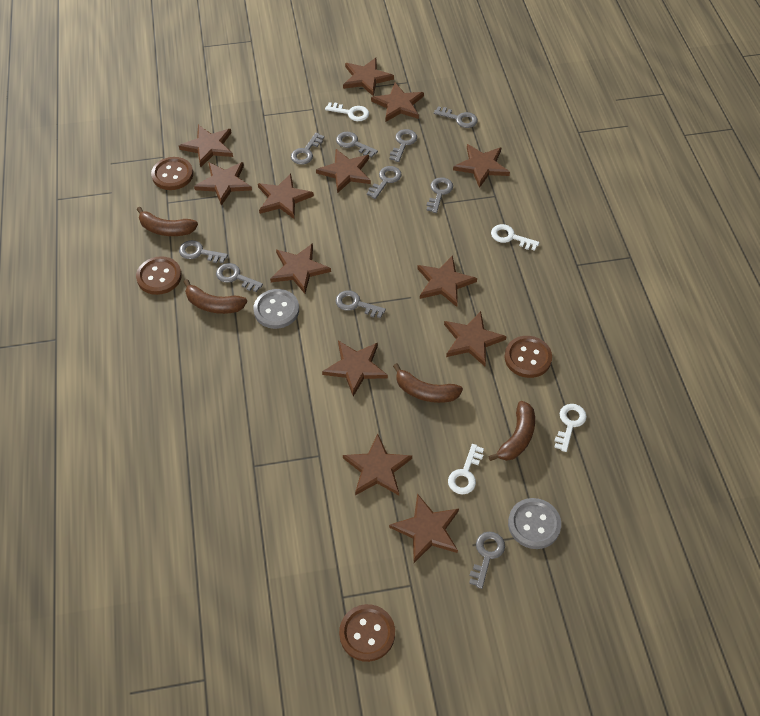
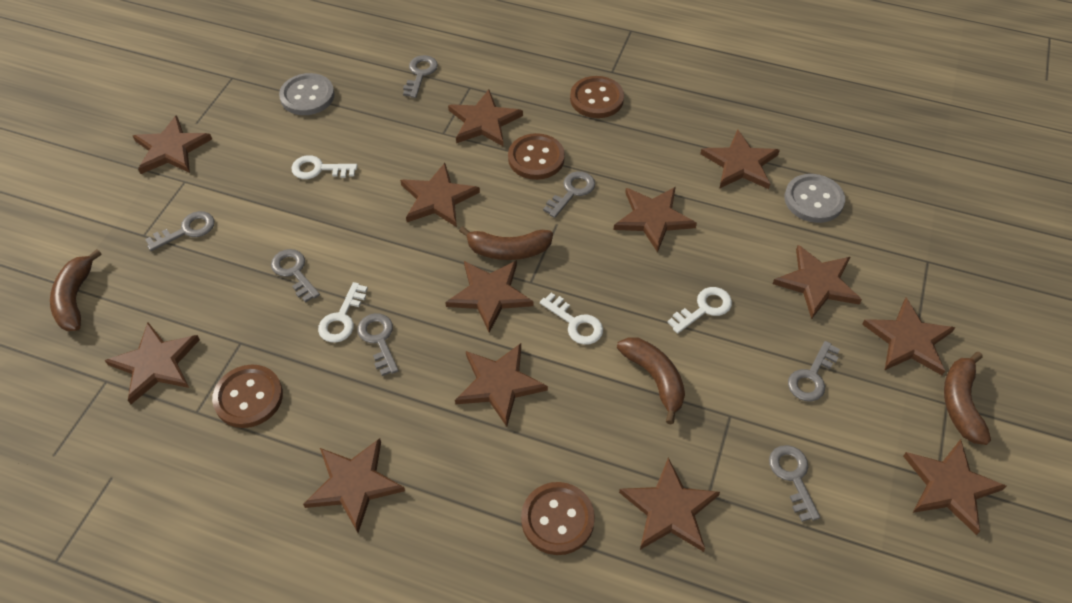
grey key: [179,240,228,263] [216,263,263,292] [291,133,324,165] [335,290,386,318] [336,132,378,158] [367,166,402,199] [389,129,417,162] [426,177,453,213] [434,106,478,128] [469,532,505,589] = 10 -> [145,211,214,251] [271,249,320,303] [357,313,399,376] [403,55,438,98] [543,171,595,218] [769,445,820,522] [788,341,840,401] = 7

